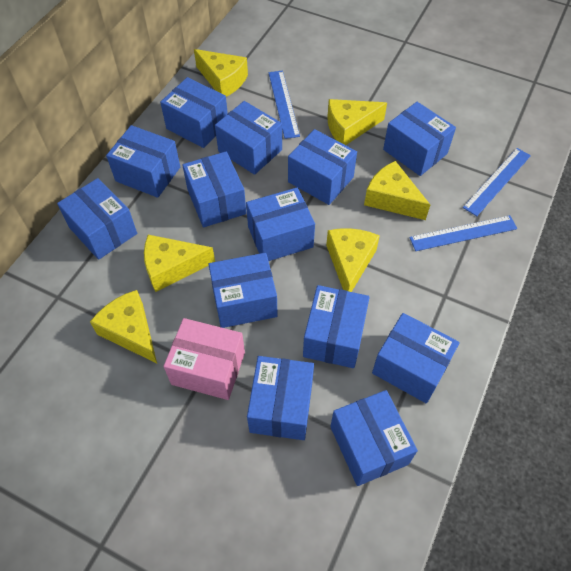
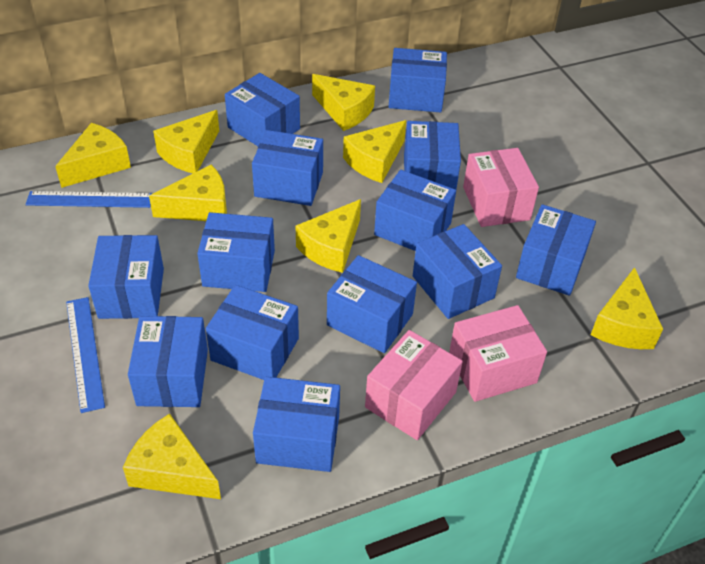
blue ruler: [268,71,300,139] [409,215,517,251] [463,148,531,216] = 3 -> [25,191,153,208] [66,297,105,413] = 2
pink box: [164,318,245,400] = 1 -> [365,330,463,440] [449,305,547,402] [463,148,539,227] = 3
yellow cheese: [90,290,157,363] [144,235,215,292] [194,49,248,97] [326,228,380,292] [328,99,387,145] [364,161,430,220] = 6 -> [55,123,131,188] [123,414,221,499] [149,165,227,221] [153,110,219,173] [296,199,361,273] [312,74,375,131] [343,120,406,183] [591,267,663,349] = 8

